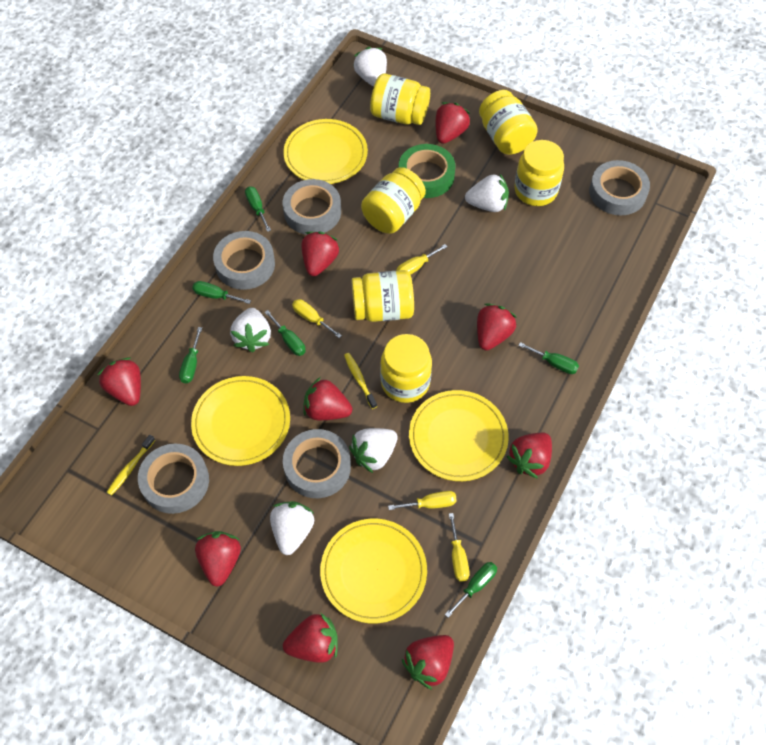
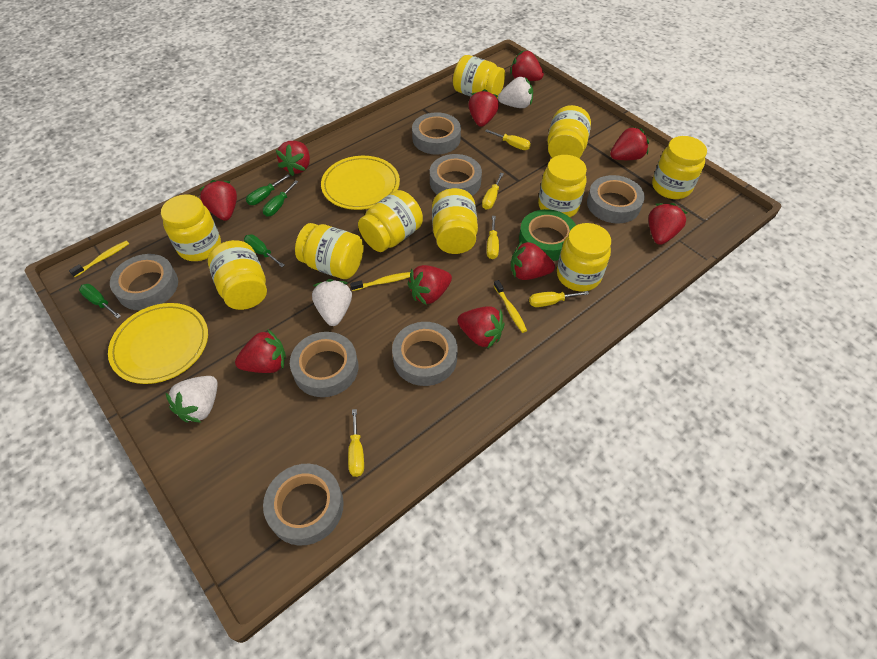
green screwdriver: [179,327,202,383] [192,281,251,304] [245,186,271,232] [265,310,306,356] [445,562,497,618] [518,342,579,374] = 6 -> [79,284,121,319] [244,234,285,267] [246,174,290,205] [263,180,298,217] = 4
grey tape: [138,444,209,514] [213,231,275,290] [283,179,341,235] [283,429,351,498] [589,160,650,215] = 5 -> [110,254,178,310] [263,464,344,546] [290,332,358,397] [392,322,458,386] [412,112,461,155] [430,154,482,196] [587,175,645,224] = 7
red strawberry: [97,357,141,406] [195,531,241,587] [283,613,338,663] [302,232,339,276] [304,377,352,420] [402,635,454,690] [436,102,471,144] [477,303,517,350] [506,433,552,479] = 9 -> [199,180,237,221] [235,330,286,373] [276,141,310,176] [408,265,452,305] [457,307,505,349] [468,89,499,127] [510,51,544,81] [511,241,555,280] [610,127,649,160] [648,203,687,245] = 10
white strawberry: [230,308,271,353] [270,501,314,555] [349,428,398,473] [353,47,387,87] [465,174,509,212] = 5 -> [165,376,218,423] [312,279,352,326] [498,77,533,108] = 3
yellow jar: [352,270,414,322] [361,167,426,234] [370,74,430,125] [380,334,432,403] [479,90,538,154] [514,140,564,206] = 6 -> [161,194,221,261] [208,240,267,310] [295,223,364,279] [358,190,423,252] [432,188,478,254] [453,55,505,98] [538,155,587,217] [547,105,591,158] [557,223,611,291] [652,136,707,199] = 10
yellow plate: [191,376,290,466] [283,119,368,184] [320,519,427,623] [409,390,509,481] = 4 -> [108,303,208,384] [321,156,400,210] = 2
yellow screwdriver: [292,299,342,338] [388,491,457,510] [396,244,448,275] [449,513,470,582] = 4 -> [348,409,364,477] [482,173,504,210] [485,129,531,150] [487,216,499,259] [529,291,589,307] = 5
yellow toothbrush: [107,435,155,495] [344,353,377,409] = 2 -> [69,241,129,277] [350,272,410,291] [494,280,527,333] = 3

